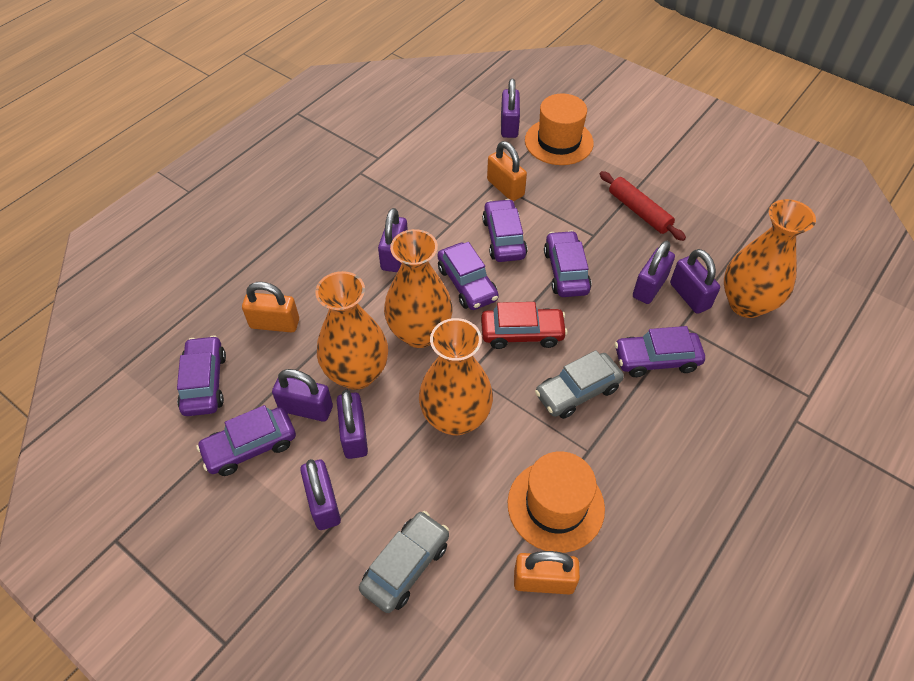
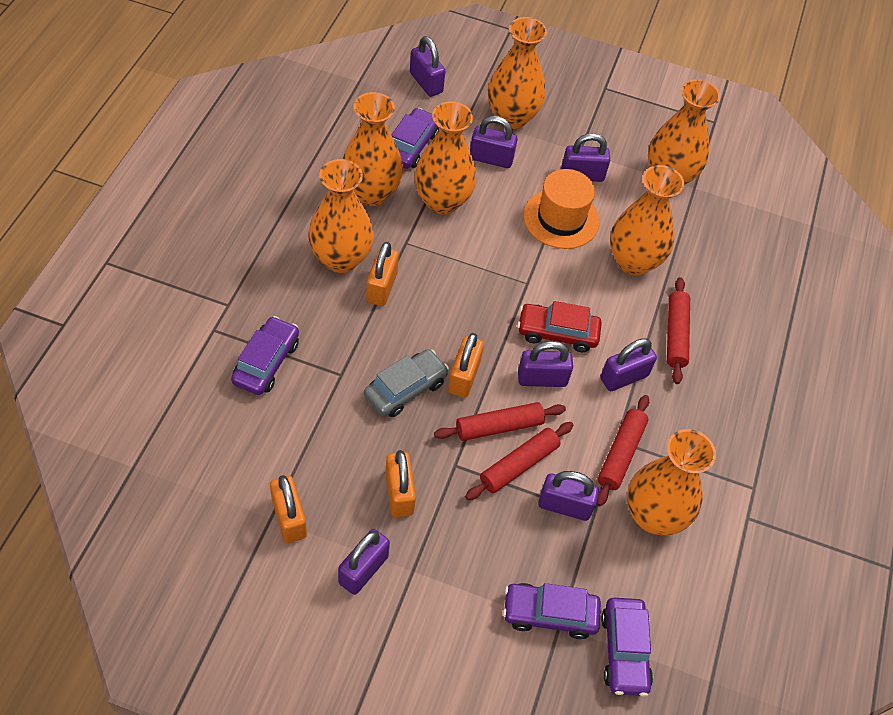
grey car: [359,511,449,613] [535,350,624,419] = 2 -> [364,349,449,417] = 1
orange hat: [508,451,605,553] [525,93,594,165] = 2 -> [523,169,600,249] = 1
orange padlock: [242,282,299,333] [487,141,527,201] [514,551,580,594] = 3 -> [270,475,307,543] [366,242,399,306] [385,450,416,517] [448,333,484,398] = 4
orange vase: [315,271,388,390] [384,229,453,348] [419,318,493,436] [724,199,816,318] = 4 -> [308,159,374,273] [343,92,403,206] [415,101,476,214] [488,17,547,129] [610,165,684,276] [627,429,716,535] [648,79,720,185] = 7
purple car: [177,335,226,416] [196,405,296,476] [437,242,499,310] [482,199,528,262] [544,230,592,297] [615,326,705,377] = 6 -> [231,316,299,395] [391,108,439,169] [503,583,601,639] [601,598,653,696] = 4
red rolling pin: [600,171,686,241] = 1 -> [434,402,566,441] [465,422,574,500] [597,395,649,506] [667,277,690,384] = 4

